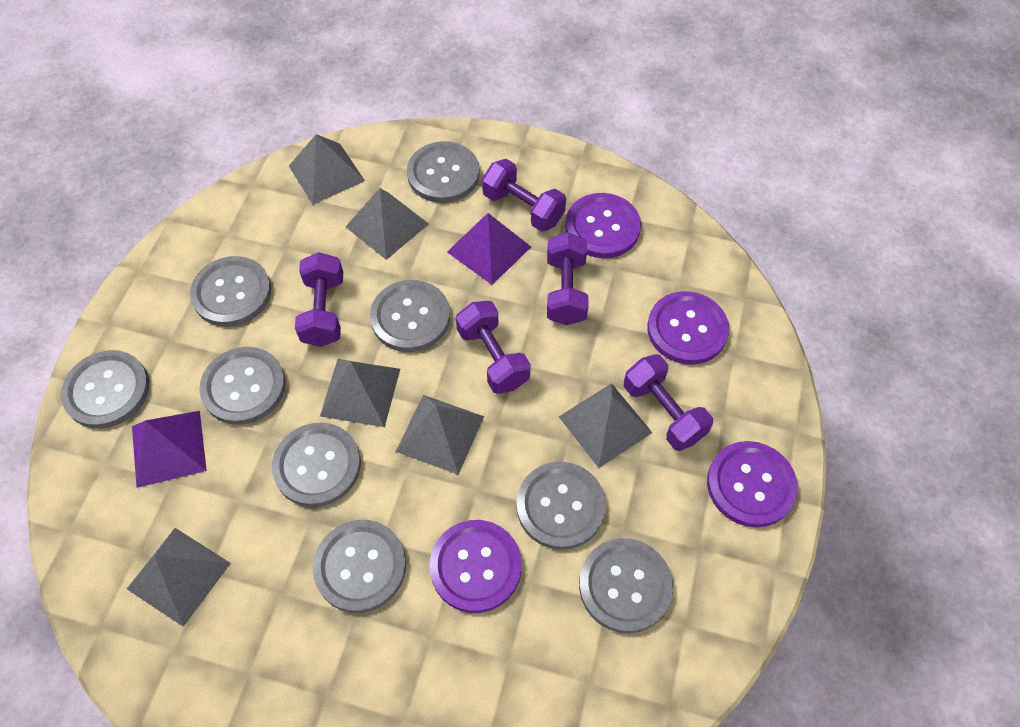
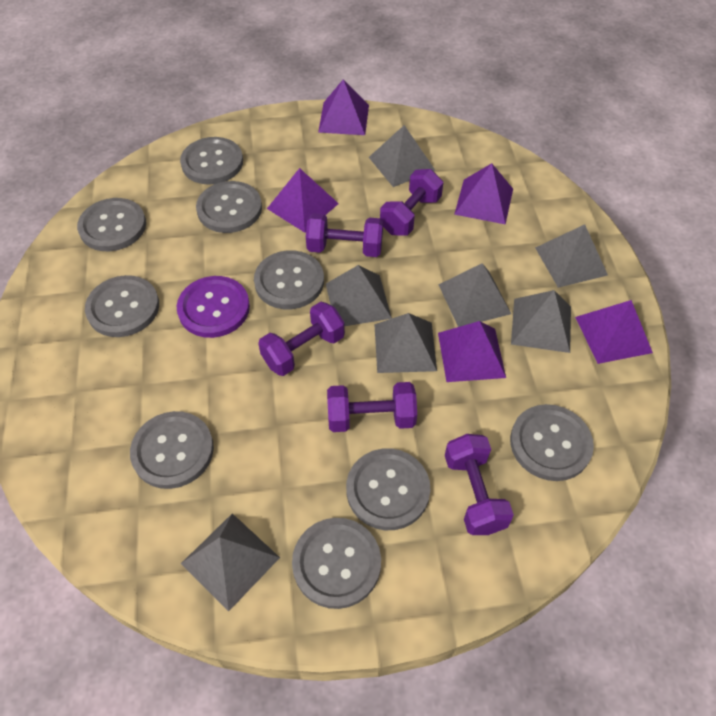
grey pyramid: [127,528,231,627] [289,134,365,204] [320,359,400,427] [346,188,429,260] [396,395,484,475] [559,383,652,468] = 6 -> [181,513,280,611] [326,265,392,326] [369,125,435,187] [374,313,437,373] [438,263,511,327] [511,290,571,353] [535,224,608,288] = 7
purple button: [429,520,522,613] [565,193,641,258] [647,291,729,365] [707,441,798,528] = 4 -> [177,276,250,338] = 1
purple pyramid: [132,411,207,488] [447,213,531,285] = 2 -> [267,168,339,233] [318,79,369,135] [438,321,506,382] [454,163,513,225] [575,300,653,364] = 5

